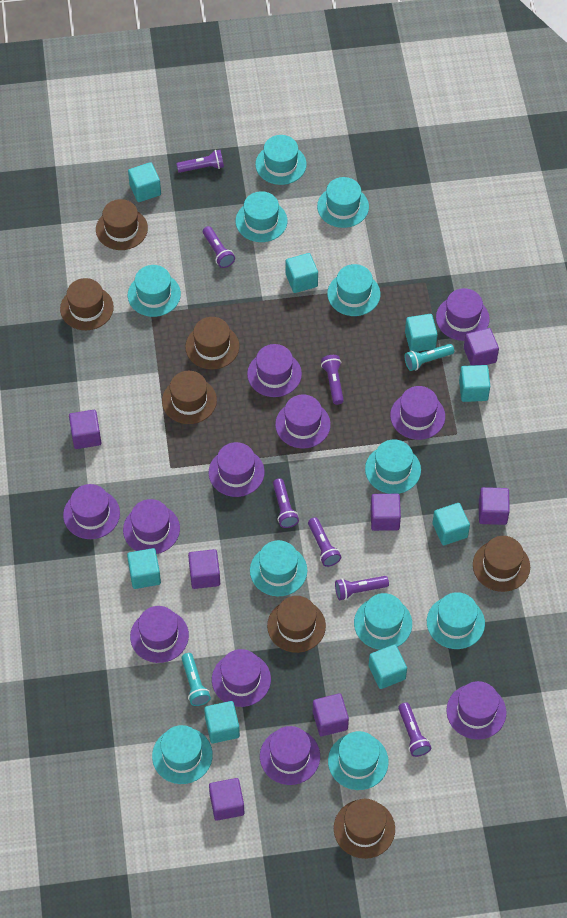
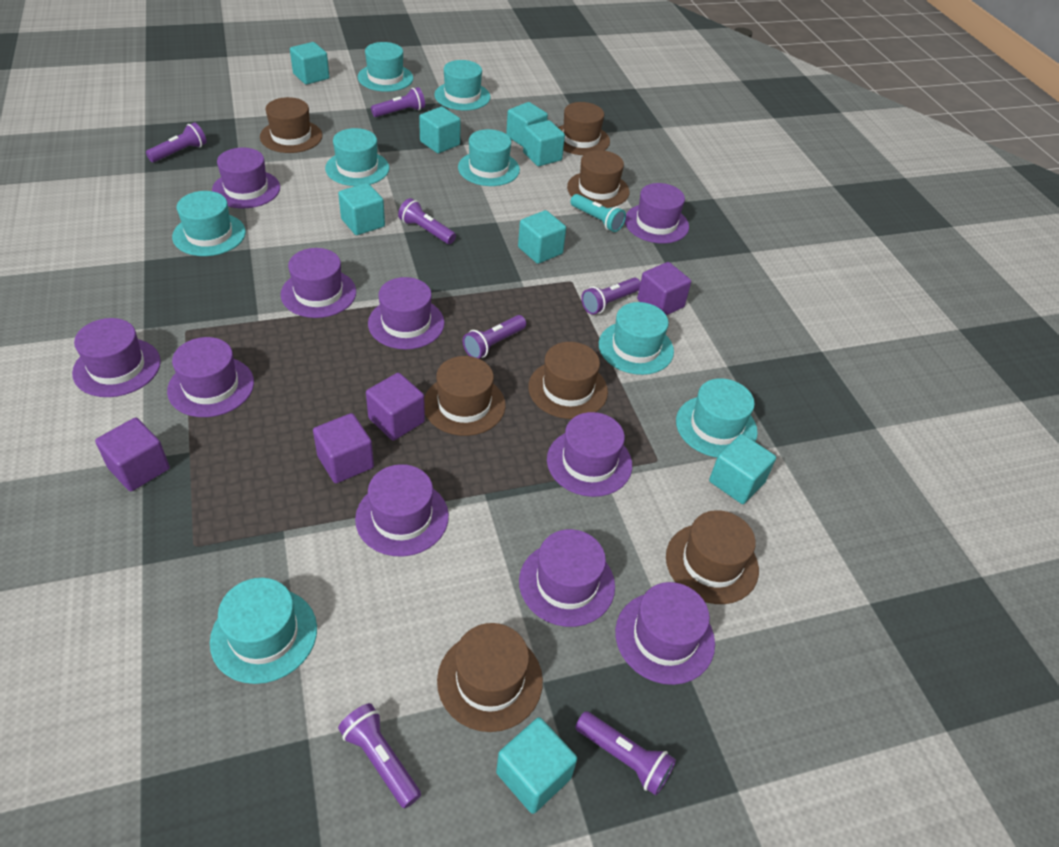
purple cube: [69,410,101,449] [188,549,220,589] [209,778,244,821] [313,693,349,736] [370,494,401,531] [464,328,499,366] [479,487,510,525] = 7 -> [95,418,170,491] [313,413,374,483] [366,373,425,441] [637,262,691,315] = 4
purple hat: [63,484,120,539] [123,499,180,554] [130,606,189,663] [209,442,265,497] [212,649,271,707] [247,344,302,397] [260,726,320,785] [275,395,331,448] [390,386,445,440] [436,288,490,341] [446,681,506,740] = 11 -> [72,318,161,397] [167,337,254,417] [212,148,280,208] [280,248,356,318] [355,464,449,557] [368,277,445,350] [519,529,615,627] [547,412,632,497] [615,582,715,685] [625,183,689,244] = 10
turquoise flashlight: [181,653,211,706] [404,344,454,371] = 2 -> [570,194,626,232] = 1
turquoise hat: [128,265,181,317] [152,725,213,784] [236,191,287,242] [250,540,307,596] [255,135,306,185] [317,177,369,228] [327,264,380,316] [328,731,389,790] [354,593,412,650] [365,439,421,494] [427,592,485,649] = 11 -> [172,191,246,256] [210,578,317,684] [325,128,389,186] [358,42,413,92] [434,60,491,110] [458,129,520,186] [599,302,674,375] [676,378,758,457] = 8

